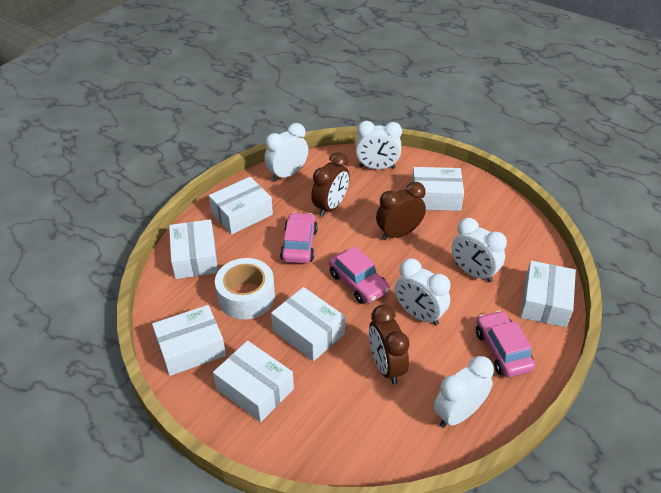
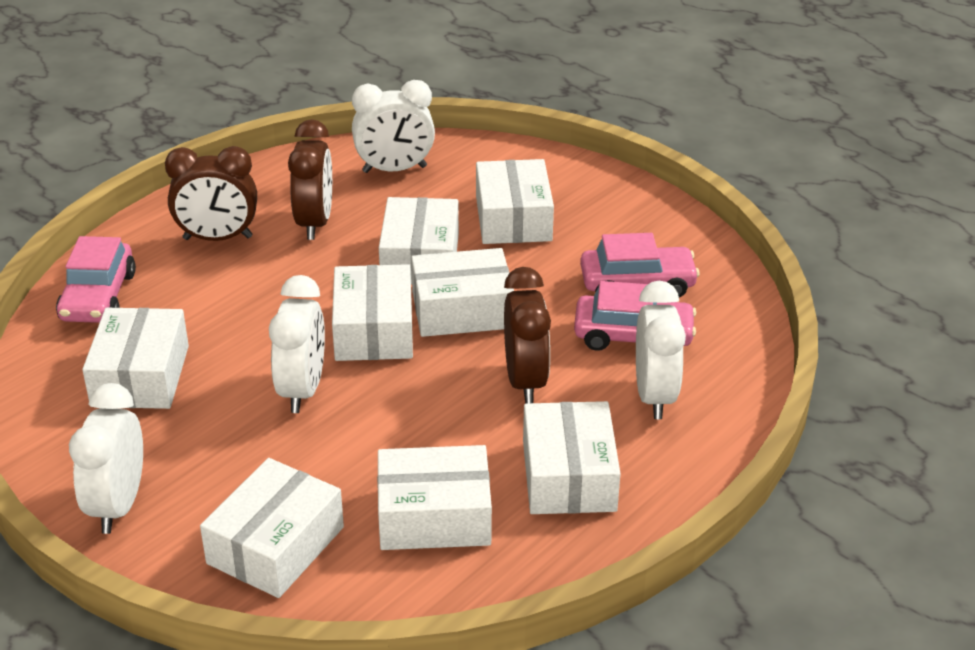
white box: [152,305,226,376] [169,219,218,279] [209,177,273,235] [213,341,294,422] [271,287,345,361] [412,167,464,211] [520,261,576,327] = 7 -> [82,308,189,409] [200,458,344,598] [332,264,413,361] [377,445,492,550] [379,197,459,284] [411,248,514,337] [476,159,554,244] [523,401,620,514] = 8
white clock: [264,123,308,182] [356,121,402,169] [395,259,450,325] [434,356,494,428] [451,218,507,282] = 5 -> [69,383,143,534] [269,275,325,413] [352,80,435,173] [636,281,686,419] = 4
white tape: [215,258,275,320] = 1 -> none = 0

